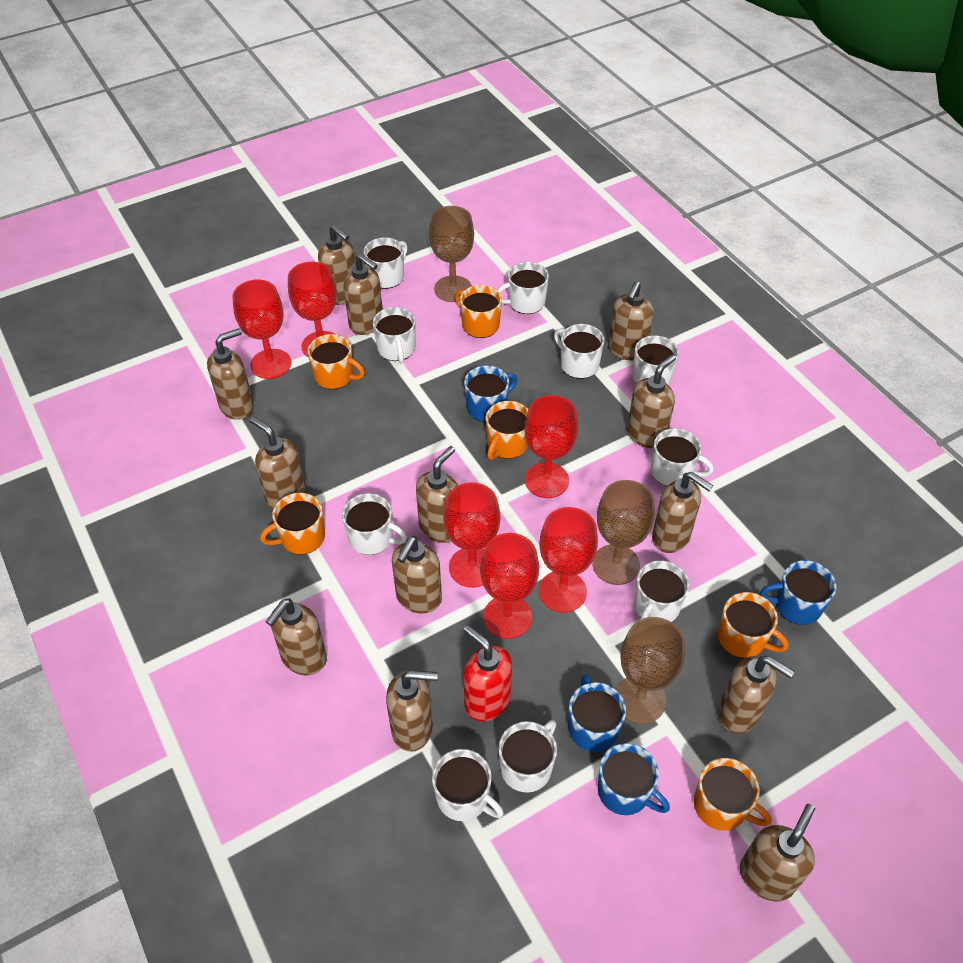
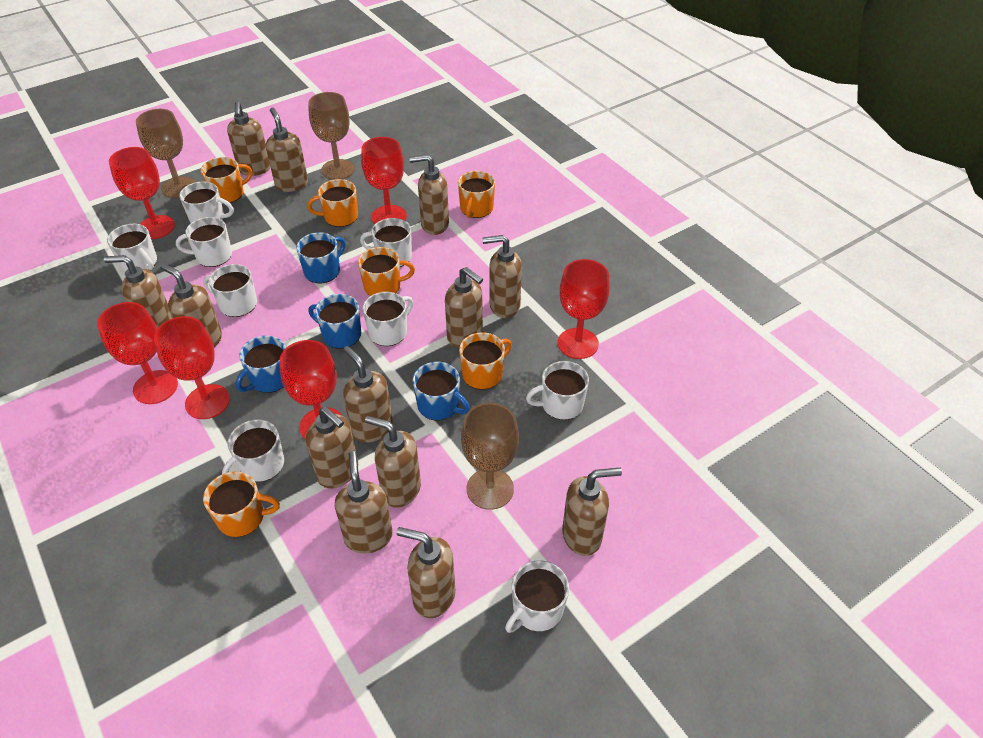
red soap dispenser: [463,625,512,722] = 1 -> none = 0
white mug: [342,493,407,555] [364,237,408,289] [373,307,416,363] [432,749,504,821] [498,262,549,314] [498,720,557,793] [554,324,604,379] [632,335,679,385] [634,560,690,622] [651,428,714,486] = 10 -> [107,224,157,272] [176,217,232,267] [179,181,234,223] [203,264,257,317] [222,420,284,482] [360,218,412,267] [362,292,413,346] [505,561,569,633] [526,361,589,420] = 9

